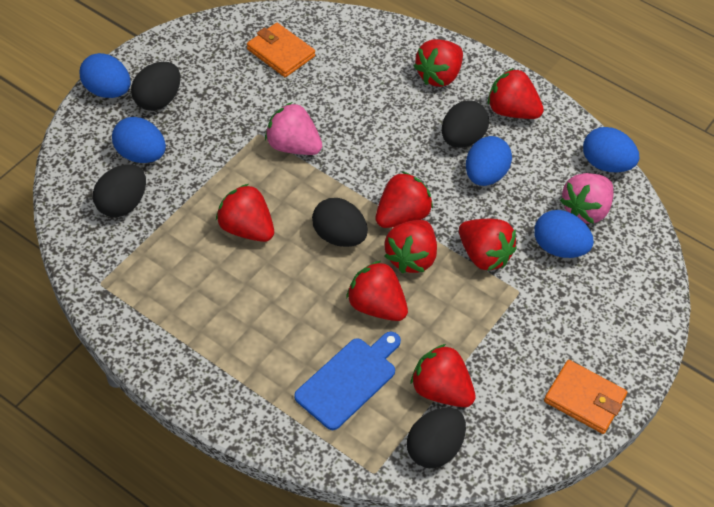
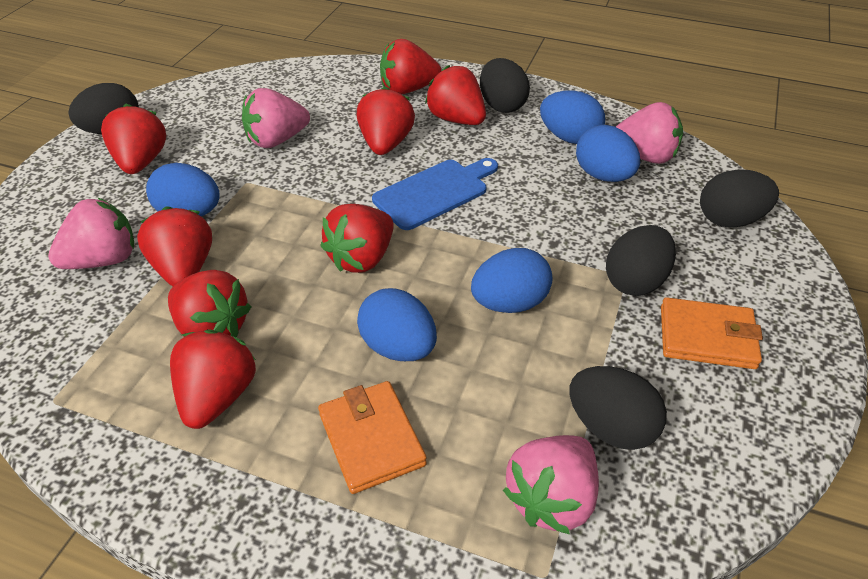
pink strawberry: [265,102,322,155] [560,173,613,224] = 2 -> [48,197,134,269] [242,88,310,148] [503,435,599,535] [616,102,683,164] = 4

